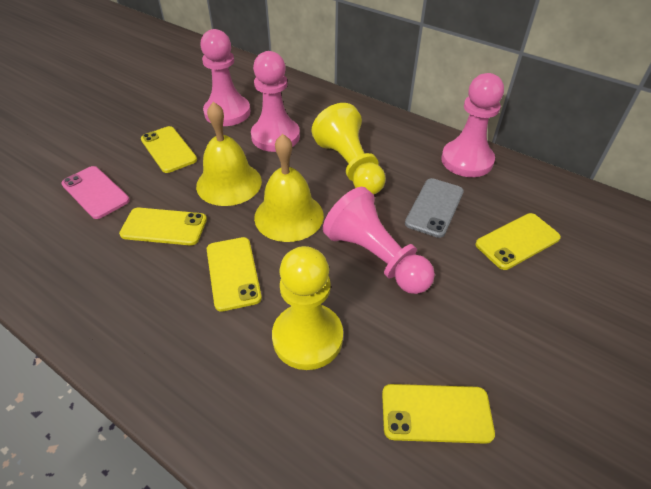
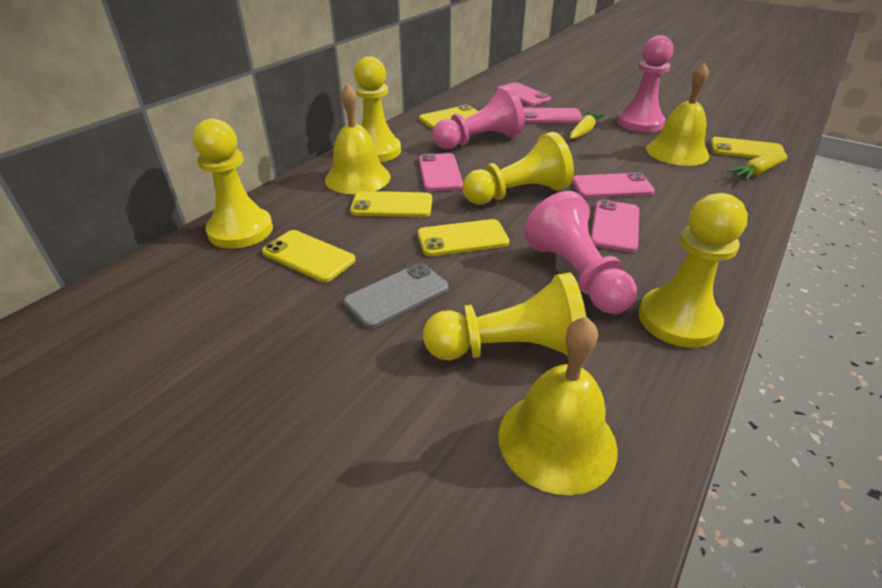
pink pawn: [200,29,250,126] [251,51,300,152] [323,187,435,294] [441,73,504,177] = 4 -> [433,86,525,149] [524,191,637,314] [617,35,673,133] = 3
pink phone: [61,166,130,219] = 1 -> [419,153,463,191] [497,82,551,106] [523,108,582,123] [572,172,655,198] [591,200,639,252] = 5
yellow bell: [196,102,262,206] [254,134,324,242] = 2 -> [325,83,391,194] [498,316,618,495] [646,62,709,166] = 3
yellow carrot: none = 0 -> [570,111,605,139] [727,153,787,181] = 2
yellow pawn: [272,246,343,370] [312,103,386,194] = 2 -> [193,119,273,249] [354,56,401,162] [423,273,586,360] [462,132,574,205] [639,193,748,348] = 5

